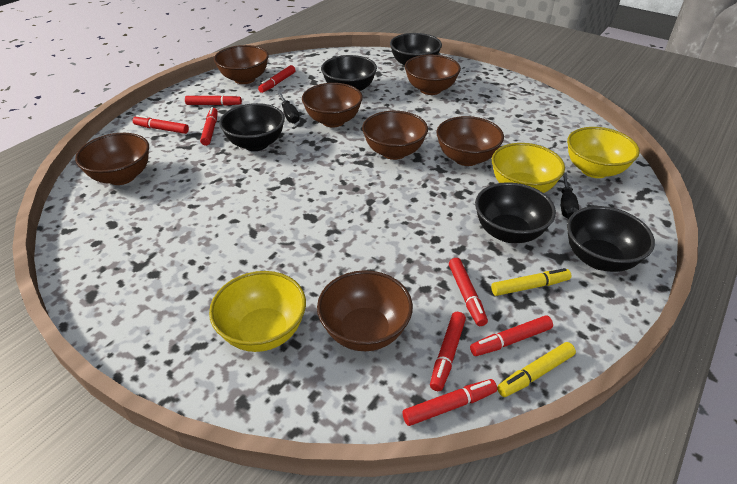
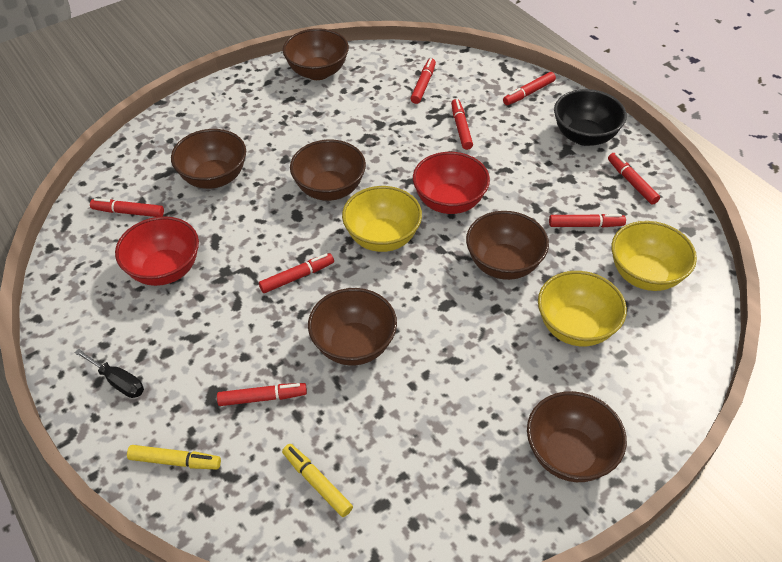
black bowl: [219,103,285,151] [321,55,377,91] [390,33,442,65] [475,182,556,243] [567,206,655,272] = 5 -> [554,89,627,146] = 1
black screwdriver: [278,93,300,124] [561,172,579,219] = 2 -> [74,349,144,398] = 1
brown bowl: [75,133,149,185] [214,45,269,84] [302,83,363,127] [317,270,413,351] [362,111,428,160] [405,55,461,95] [436,116,504,166] = 7 -> [171,129,246,189] [283,28,349,80] [290,140,366,201] [308,288,397,366] [466,211,549,280] [527,391,627,482] = 6
red bowl: none = 0 -> [115,216,199,286] [413,152,490,214] = 2

